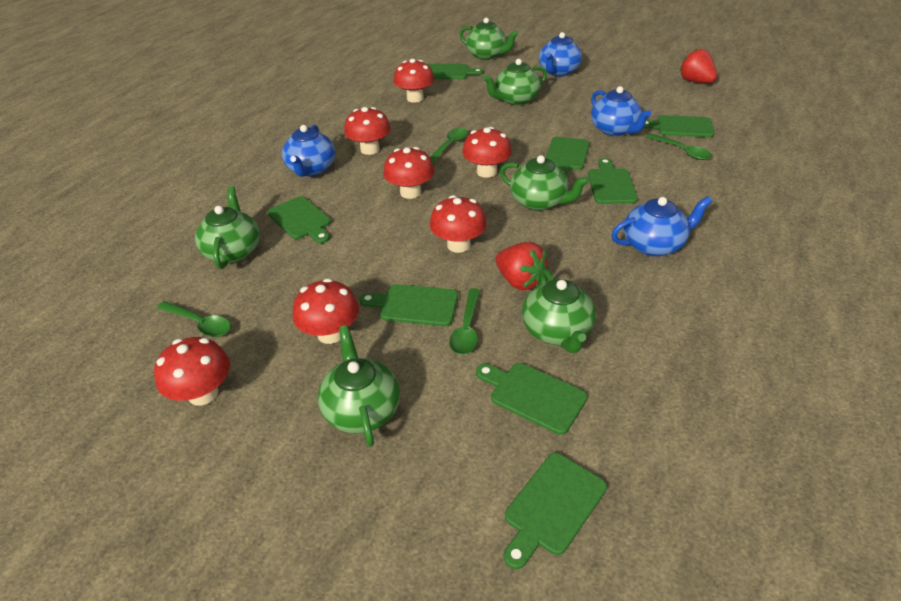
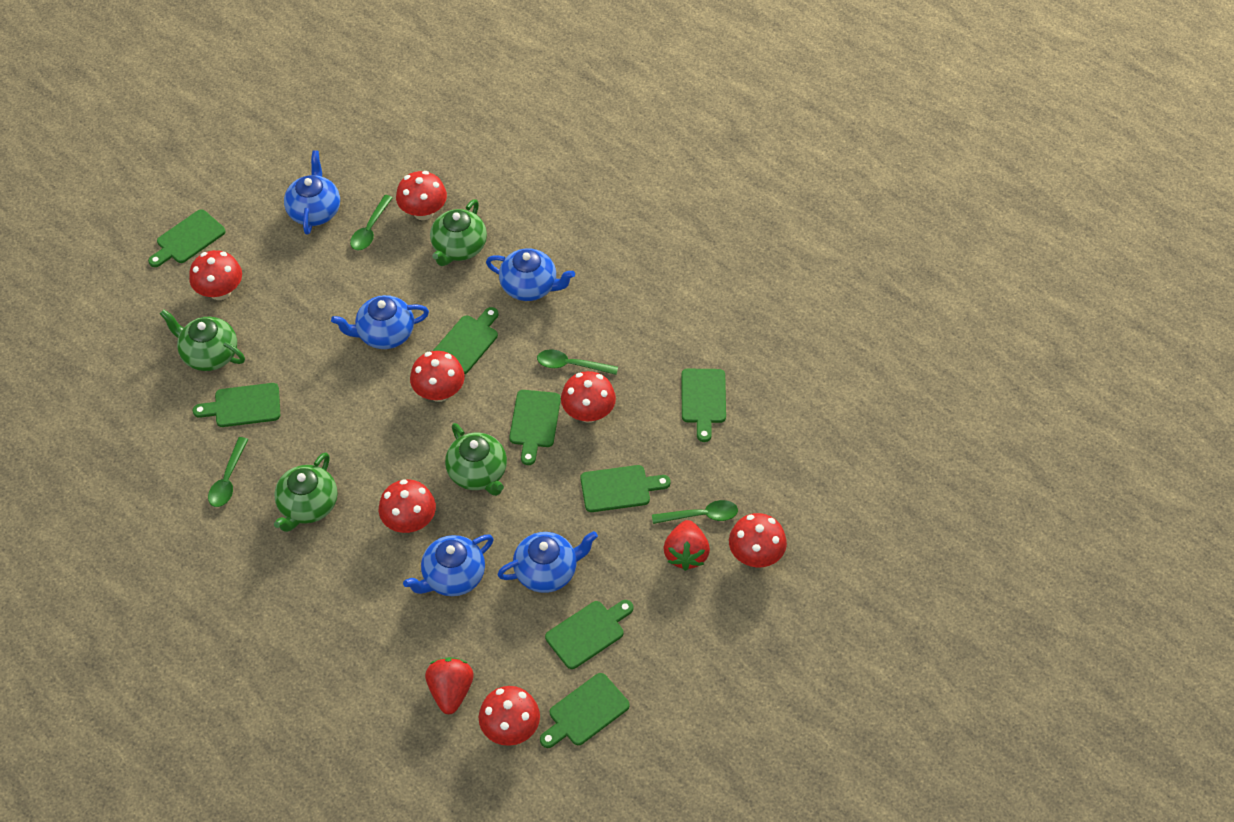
blue teapot: [282,125,336,177] [539,32,582,77] [591,86,651,136] [611,196,712,257] = 4 -> [284,150,340,235] [331,295,429,349] [403,535,494,596] [486,248,575,301] [497,531,598,593] = 5
green teapot: [195,186,260,269] [318,325,400,446] [459,18,519,60] [483,59,547,105] [500,155,589,211] [522,269,596,353] = 6 -> [160,309,245,371] [274,452,338,532] [430,199,487,266] [445,423,507,496] = 4

